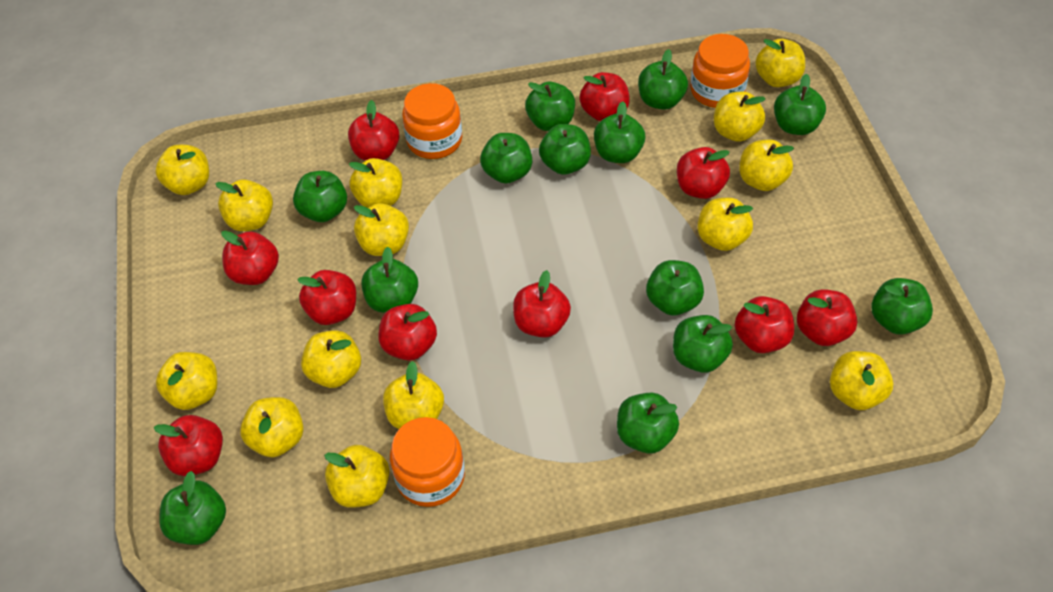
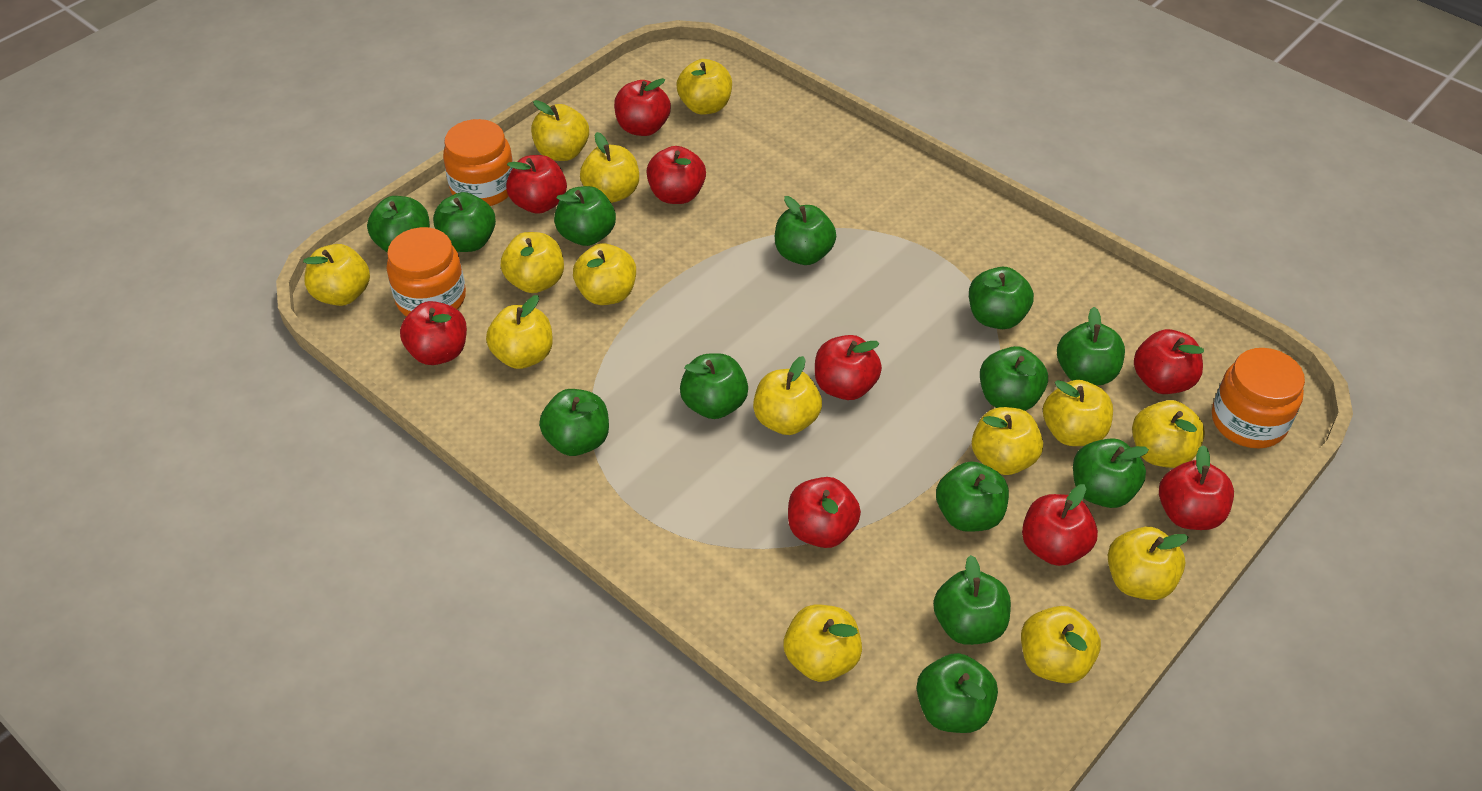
red apple: [154,415,223,476] [221,231,279,285] [297,270,356,325] [348,100,399,161] [378,304,437,361] [513,270,571,338] [579,72,630,121] [677,147,730,199] [735,296,794,353] [797,289,857,346] = 10 -> [400,301,467,365] [506,155,567,214] [614,78,671,136] [646,146,706,204] [788,477,861,548] [815,335,882,400] [1022,484,1098,566] [1134,329,1204,394] [1159,445,1234,530] = 9

